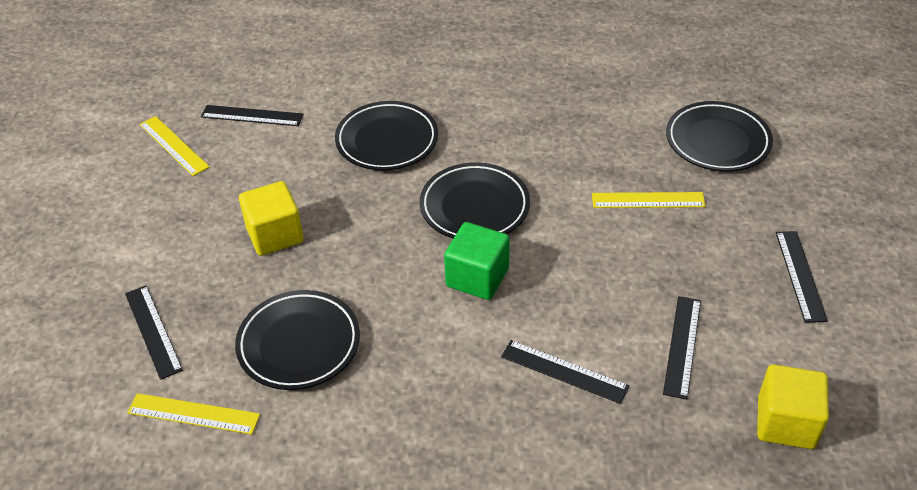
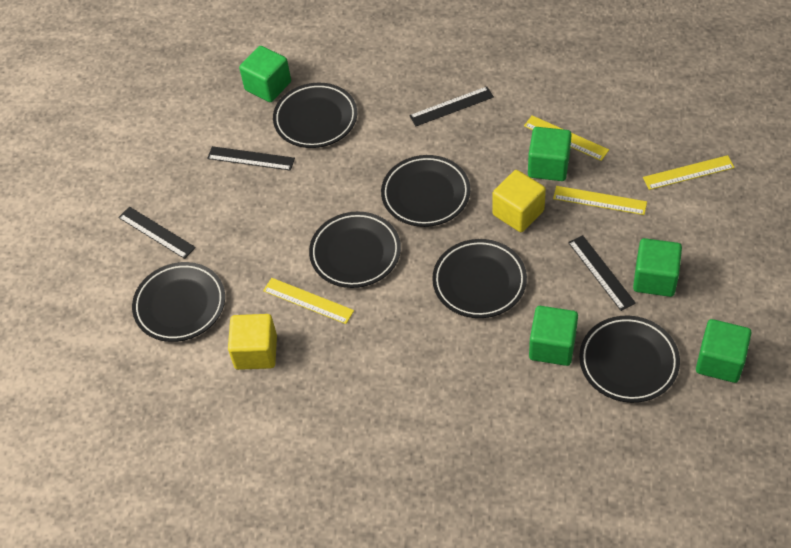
black plate: [235,290,360,390] [335,101,438,170] [420,162,530,238] [666,101,773,172] = 4 -> [132,262,225,342] [273,83,357,148] [309,212,401,288] [381,155,470,227] [432,239,527,318] [579,316,680,403] = 6
black ruler: [125,286,183,380] [201,105,303,126] [501,340,629,404] [663,296,701,399] [776,231,828,323] = 5 -> [118,207,196,259] [207,146,295,171] [409,86,494,126] [568,235,636,311] = 4
green cube: [444,222,510,300] = 1 -> [239,46,291,102] [528,127,572,181] [529,306,578,366] [633,238,682,297] [696,319,751,383] = 5
yellow ruler: [127,393,260,435] [140,116,209,176] [592,192,706,208] = 3 -> [263,278,354,324] [524,115,609,161] [553,186,647,215] [643,155,735,190] = 4

